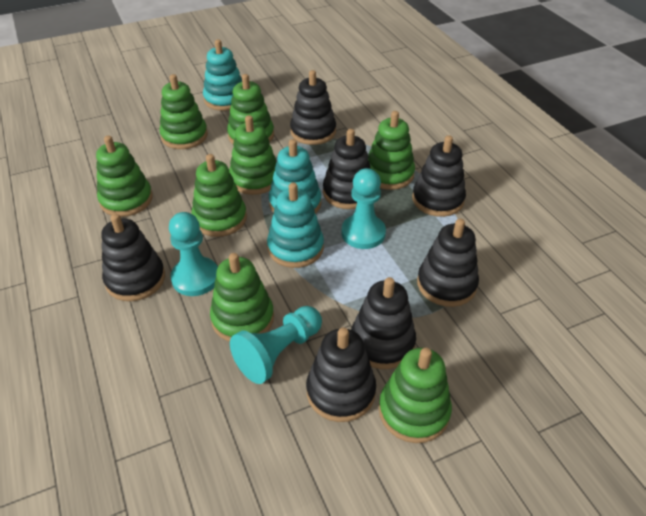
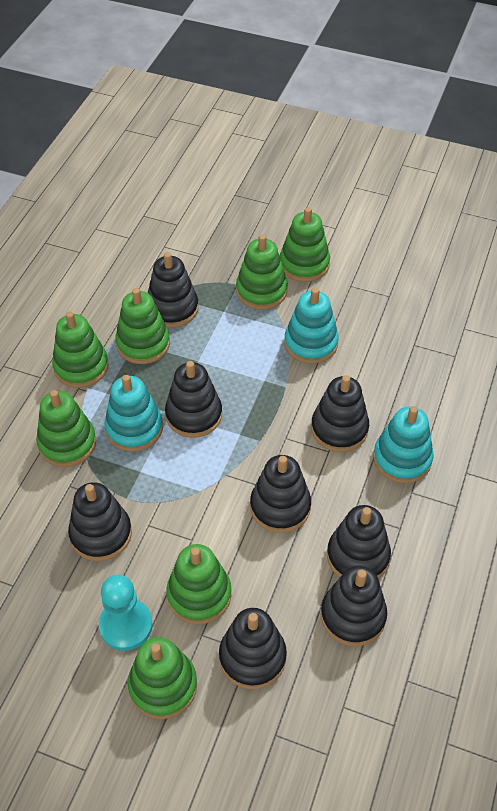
black stacking toy: [101,214,165,301] [290,70,336,145] [306,327,376,422] [323,129,370,209] [351,277,416,369] [412,135,466,217] [417,219,479,307] = 7 -> [68,482,132,561] [148,252,199,328] [165,361,222,438] [219,608,287,689] [250,455,311,533] [311,375,369,452] [321,566,387,646] [327,505,391,579] = 8
green stacking toy: [96,136,153,217] [159,74,208,149] [192,154,247,237] [210,253,274,342] [227,74,274,144] [229,115,277,195] [368,111,415,190] [379,348,452,443] = 8 -> [36,390,96,467] [52,312,109,388] [115,288,170,364] [128,637,197,719] [166,544,231,624] [236,234,288,310] [280,207,330,282] = 7
turquoise pawn: [169,212,218,296] [230,306,322,384] [342,168,386,249] = 3 -> [99,574,153,651] = 1

